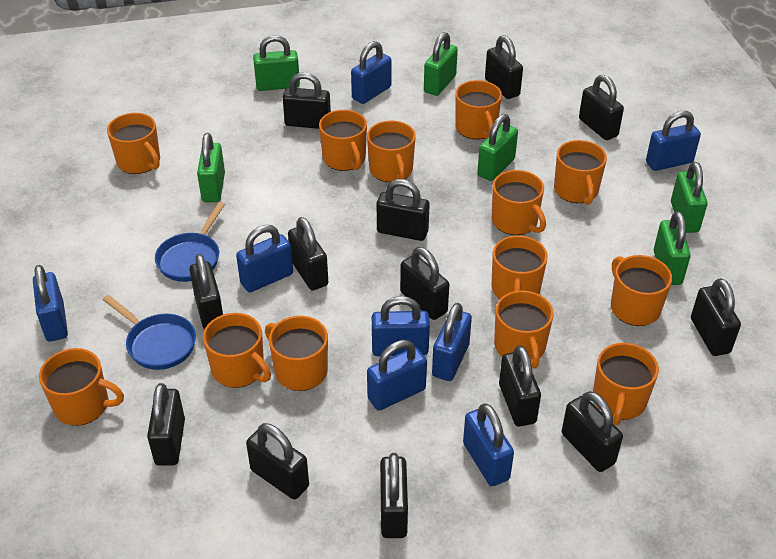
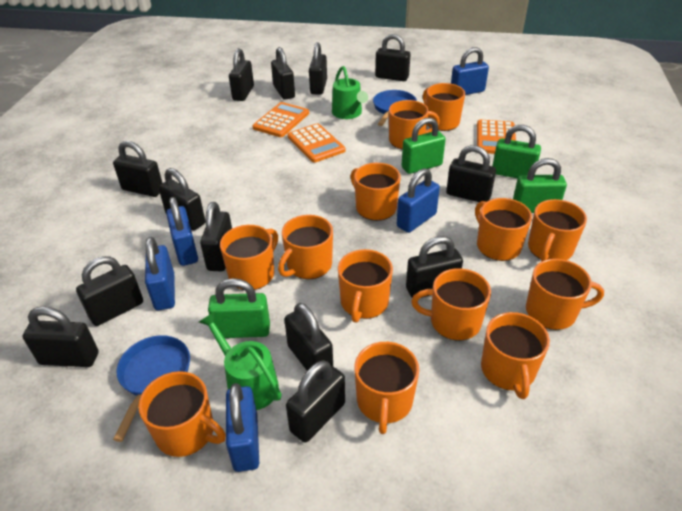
blue padlock: [33,265,68,342] [236,225,293,292] [351,41,392,104] [367,340,427,411] [372,296,430,356] [432,303,472,381] [463,403,514,486] [646,111,701,171] = 8 -> [145,237,175,310] [166,197,198,266] [226,383,259,472] [397,168,440,233] [451,47,489,95] = 5
green padlock: [197,133,225,202] [253,35,300,91] [424,32,458,96] [477,114,518,181] [654,211,691,285] [671,162,707,233] = 6 -> [208,278,270,338] [402,118,446,174] [492,125,541,178] [513,158,567,213] = 4
green watering can: none = 0 -> [199,312,281,410] [332,66,368,119] = 2
orange calculator: none = 0 -> [252,102,309,137] [287,123,346,163] [477,119,516,154] = 3

